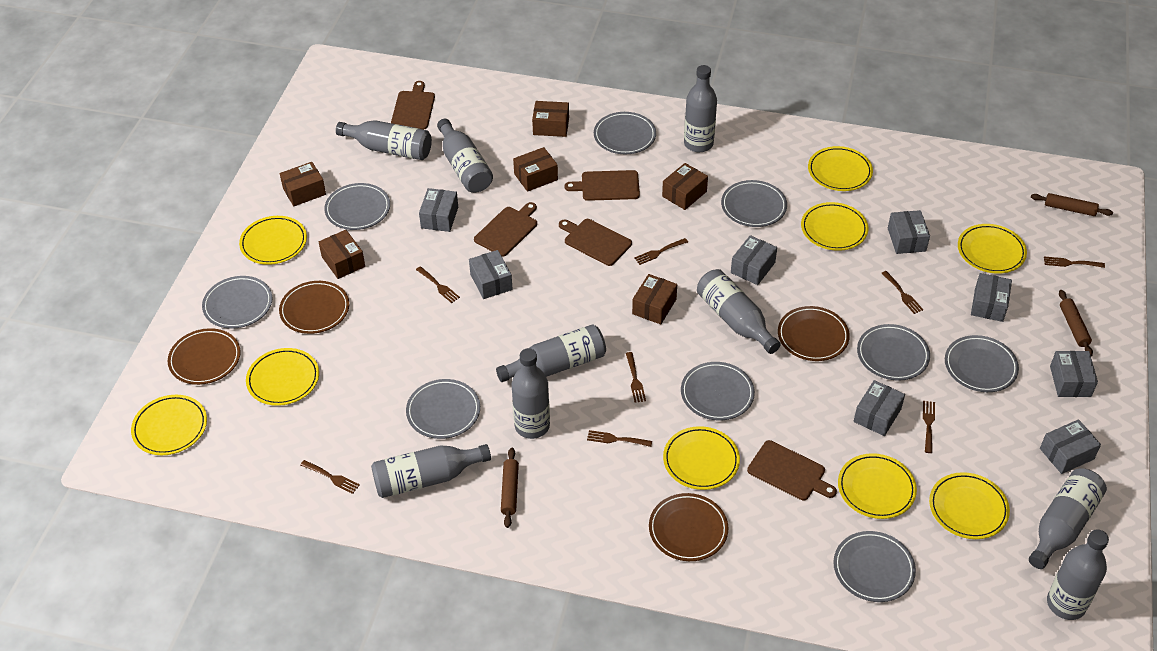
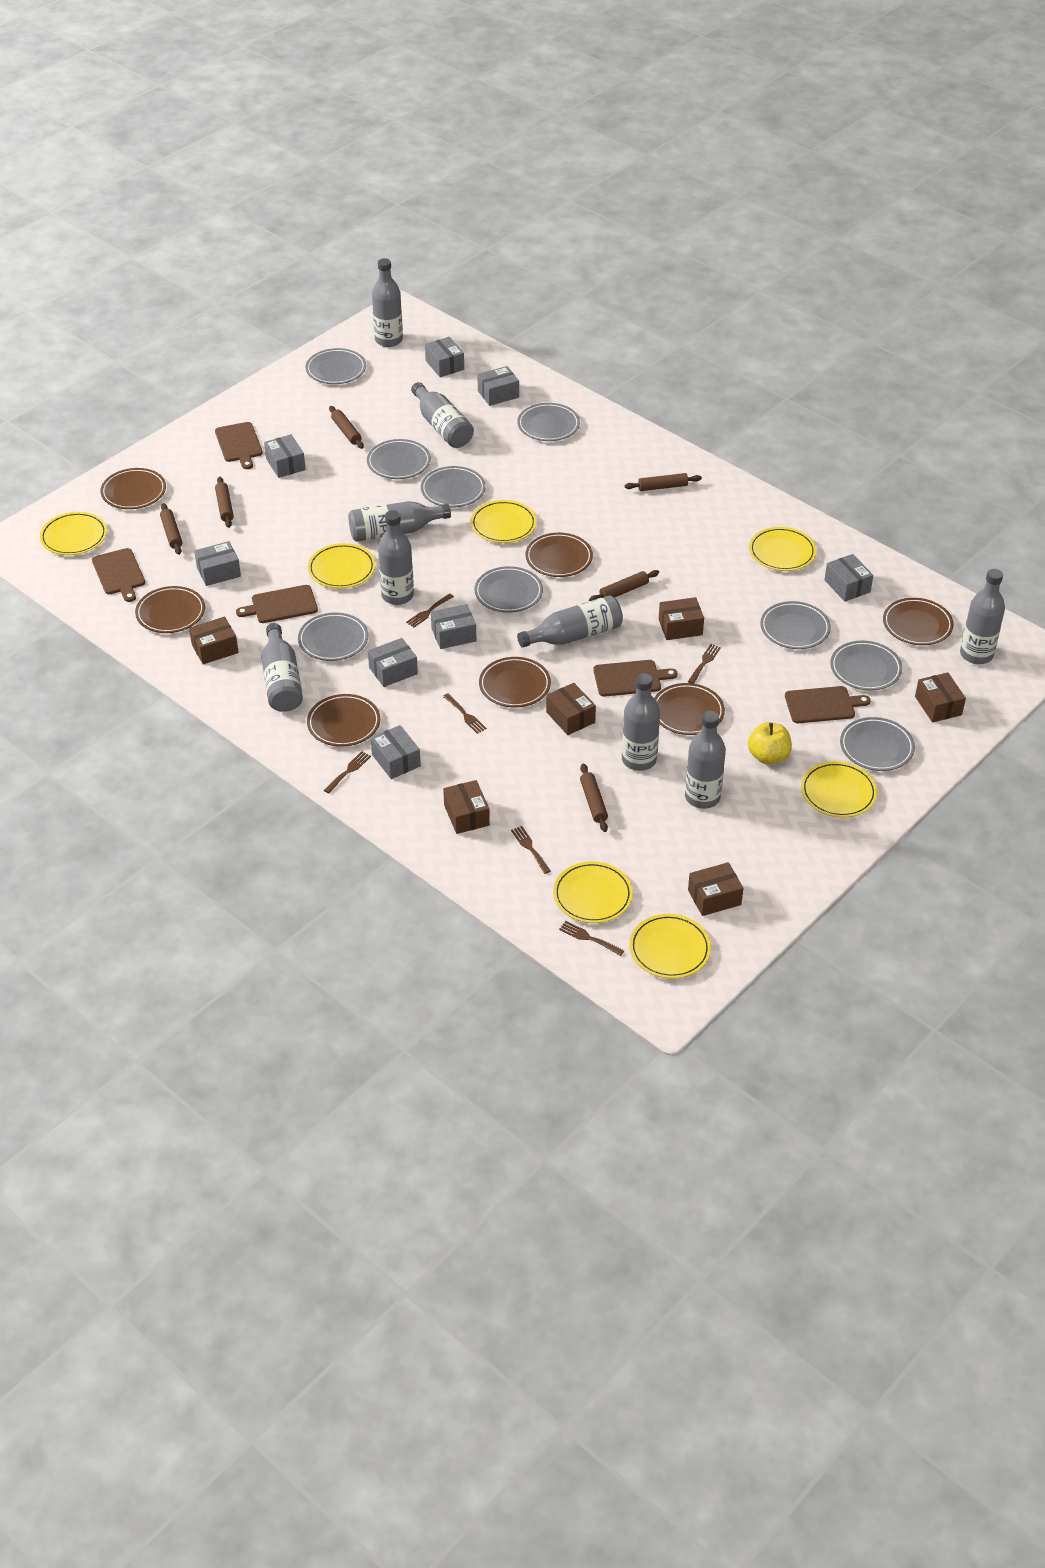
brown fork: [300,460,360,494] [416,266,460,303] [587,430,652,447] [626,352,646,403] [634,238,688,265] [881,271,923,314] [923,401,935,453] [1044,257,1105,268] = 8 -> [324,751,371,793] [406,594,454,628] [443,694,487,734] [511,826,551,874] [559,921,624,956] [688,644,721,683] = 6
brown plate: [168,328,241,385] [279,281,349,334] [649,493,728,561] [778,306,850,361] = 4 -> [100,468,166,509] [135,586,205,633] [307,694,380,747] [479,657,551,707] [525,533,593,577] [654,683,725,735] [883,598,953,645] = 7
brown rolling pin: [501,448,519,528] [1031,193,1113,216] [1059,290,1093,356] = 3 -> [160,503,182,555] [215,477,234,528] [329,406,364,449] [580,764,608,832] [589,570,659,601] [625,473,702,491] = 6
yellow apple: none = 0 -> [748,722,792,765] = 1
yellow plate: [131,395,207,455] [239,216,307,265] [246,348,319,406] [663,426,740,490] [801,202,868,251] [808,146,873,191] [838,453,917,519] [929,472,1010,539] [958,224,1027,274] = 9 -> [40,512,107,555] [308,543,376,588] [471,500,537,543] [553,861,633,923] [629,914,711,979] [749,527,816,571] [801,761,877,818] = 7

